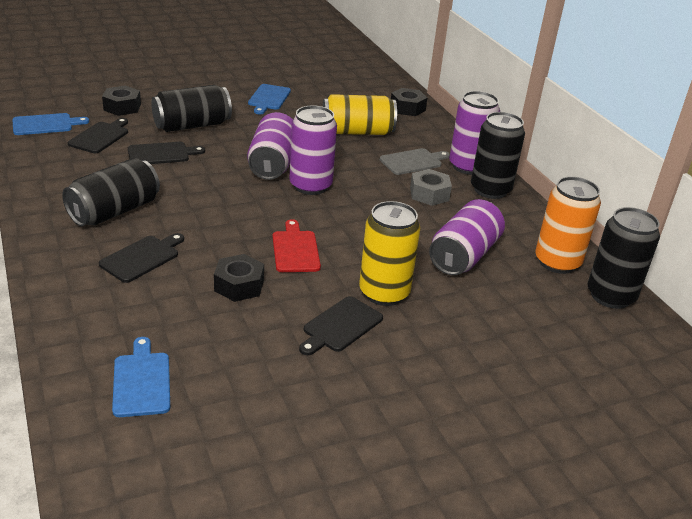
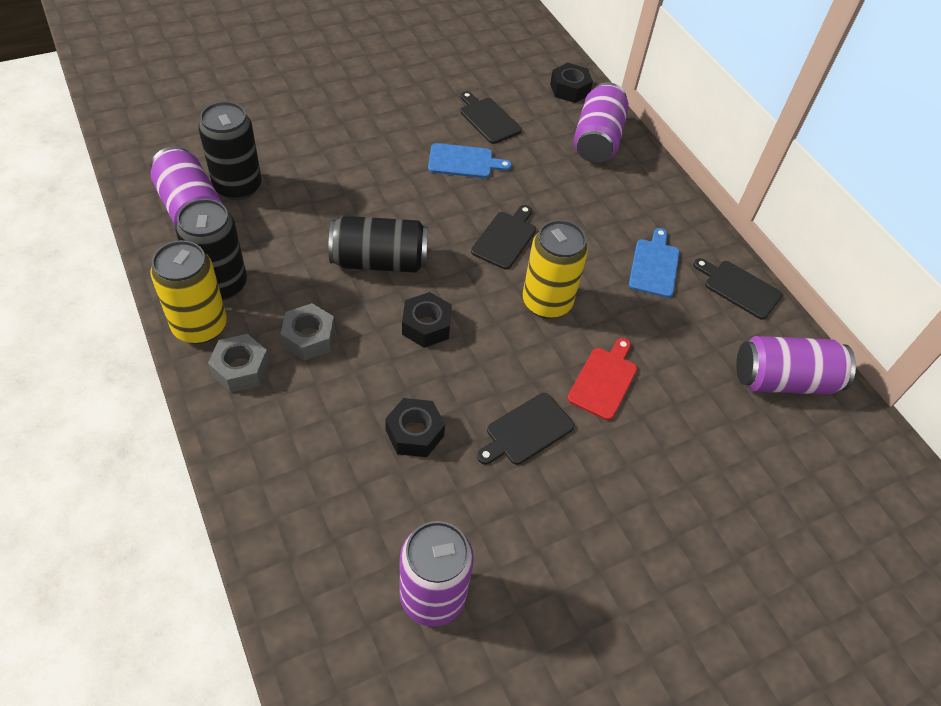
black can: [62,158,160,226] [151,85,232,132] [471,112,525,199] [587,207,660,309] = 4 -> [176,199,247,301] [199,101,262,200] [328,216,428,273] = 3
blue cutting board: [12,113,89,135] [112,337,170,417] [248,84,291,115] = 3 -> [428,143,512,178] [629,228,680,298] = 2
grey cutting board: [380,148,450,175] = 1 -> none = 0
grey nut: [410,169,452,206] = 1 -> [208,334,269,392] [280,303,335,361] = 2
orange can: [535,176,601,274] = 1 -> none = 0

